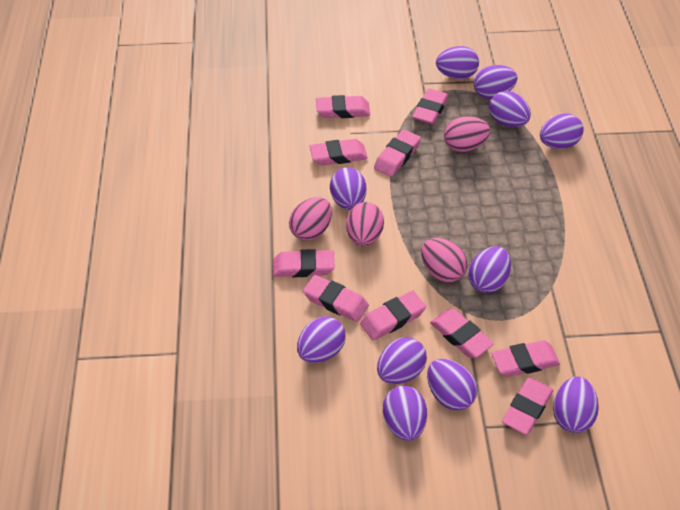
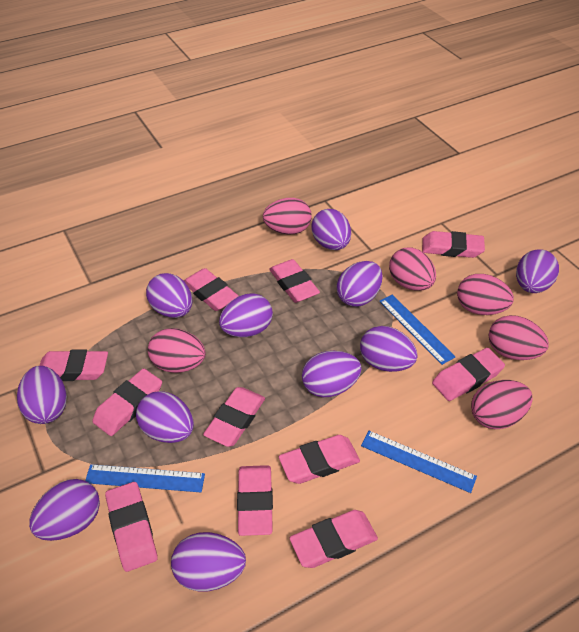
blue ruler: none = 0 -> [85,464,205,492] [361,431,477,493] [379,295,455,365] = 3
pink egg: [289,197,332,241] [346,202,384,246] [421,238,468,283] [444,116,490,152] = 4 -> [148,328,206,373] [263,198,312,235] [389,248,436,291] [457,274,514,315] [471,380,533,429] [489,315,549,360] = 6
pink eraser: [273,249,335,277] [303,275,369,322] [309,139,368,165] [316,95,370,118] [360,291,426,340] [374,129,421,177] [412,88,449,124] [430,309,494,358] [491,340,560,377] [502,378,553,435] = 10 -> [39,350,108,381] [92,368,162,436] [105,482,158,572] [184,268,239,311] [203,387,265,447] [237,465,273,536] [269,259,320,303] [278,435,360,484] [290,510,378,568] [422,231,485,258] [432,348,505,401] = 11

